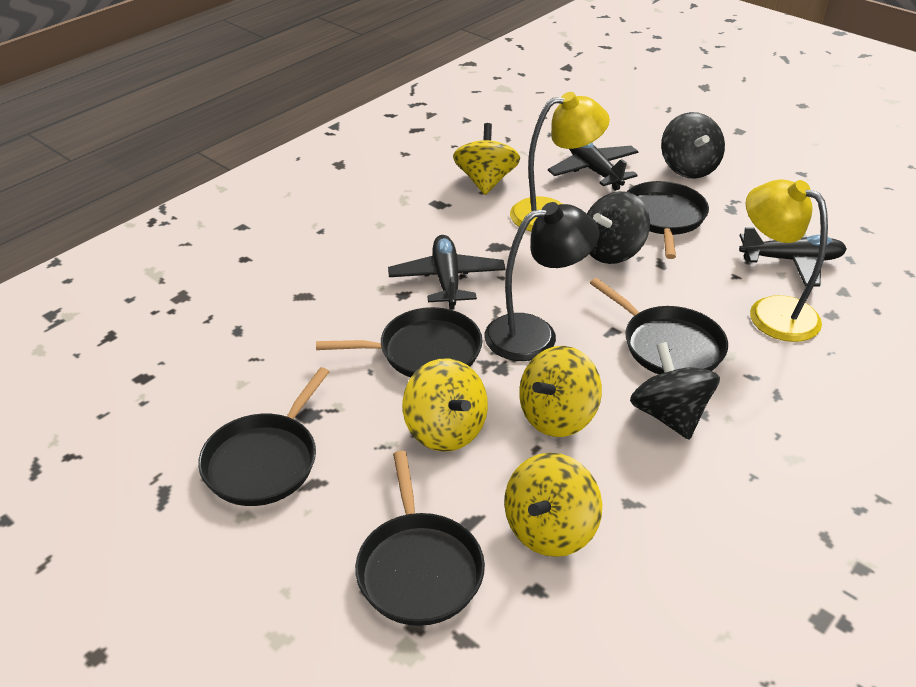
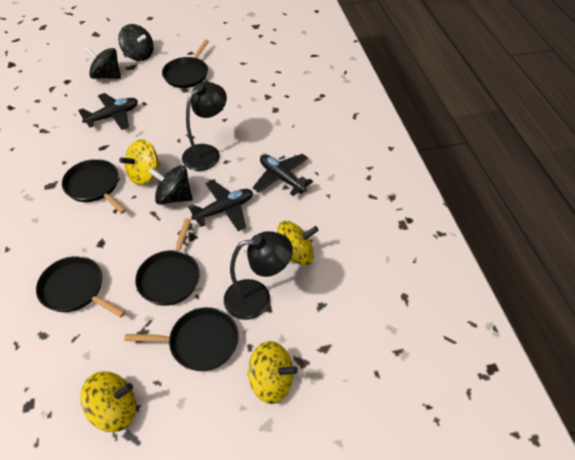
black lamp: [485,202,600,361] = 1 -> [182,82,227,171] [224,231,293,320] = 2
yellow lamp: [510,92,610,231] [746,179,828,342] = 2 -> none = 0

